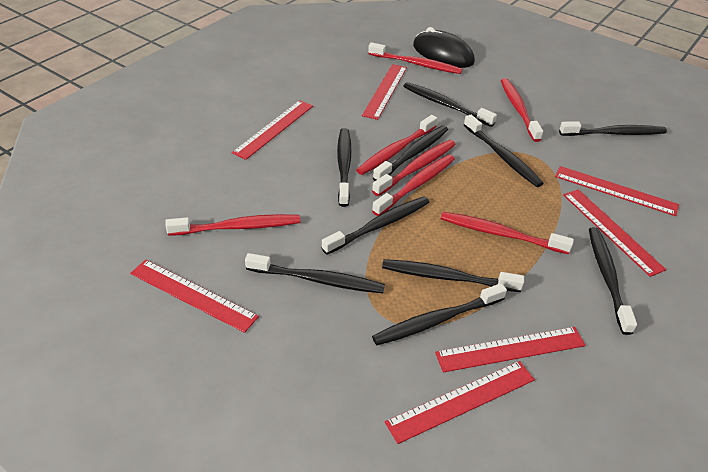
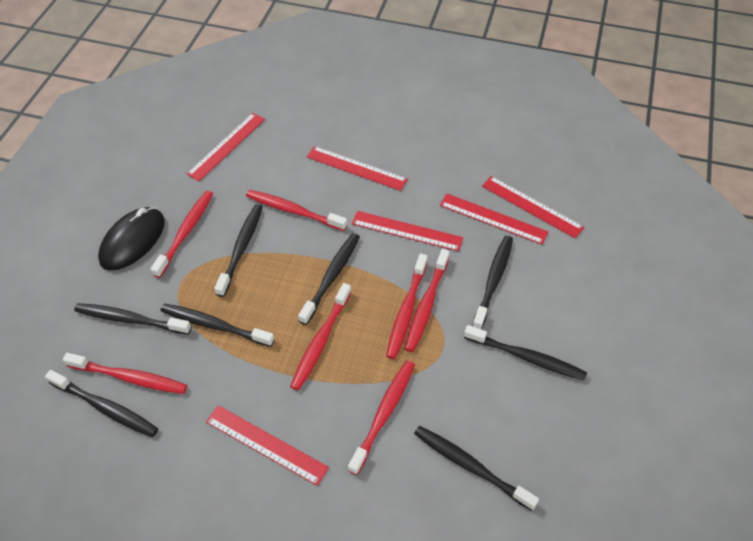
black toothbrush: [245,253,385,293] [322,196,429,255] [337,128,352,207] [372,283,507,345] [373,125,448,181] [382,259,524,292] [403,82,497,127] [464,115,544,187] [559,121,667,136] [589,227,637,335] = 10 -> [45,370,158,437] [74,303,191,335] [161,303,274,347] [214,205,263,297] [298,233,360,325] [414,426,539,511] [464,325,587,381] [472,236,513,329] = 8
red ruler: [130,260,259,333] [232,100,313,160] [362,64,407,120] [385,361,535,444] [435,327,586,373] [555,166,679,216] [563,189,666,277] = 7 -> [187,113,265,181] [206,405,329,486] [307,146,408,191] [352,211,463,251] [440,194,548,245] [482,176,584,238] = 6

